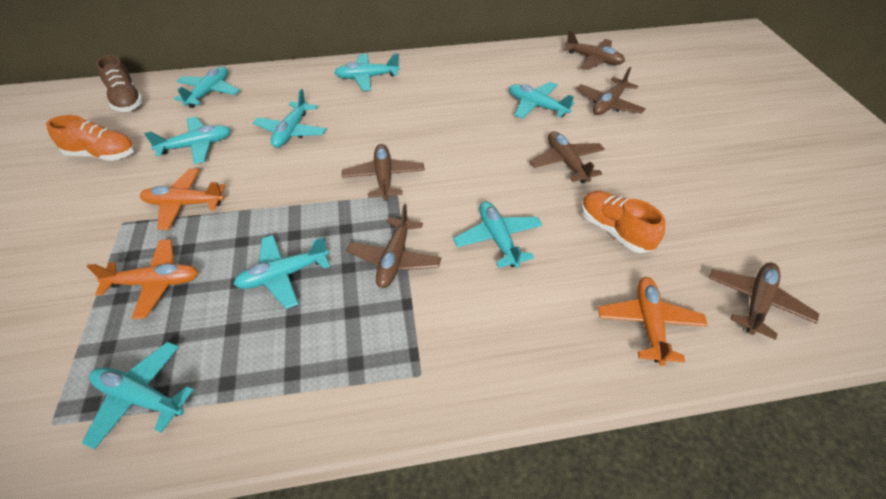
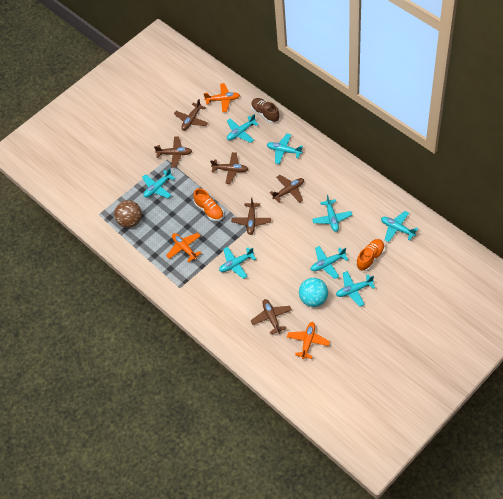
brown ball: none = 0 -> [114,200,142,228] = 1
turquoise ball: none = 0 -> [299,278,328,307] = 1

